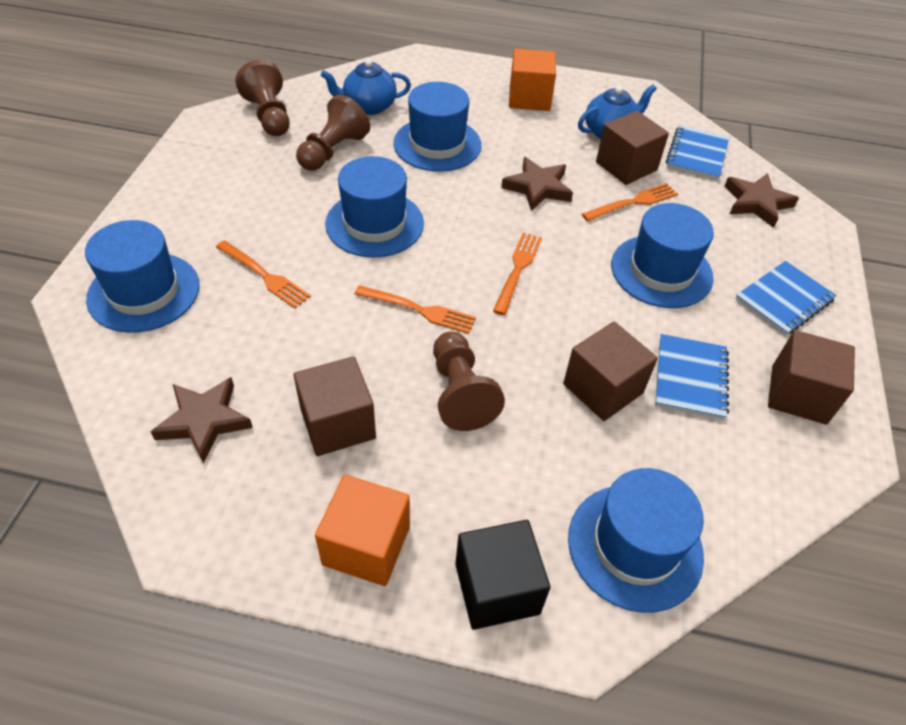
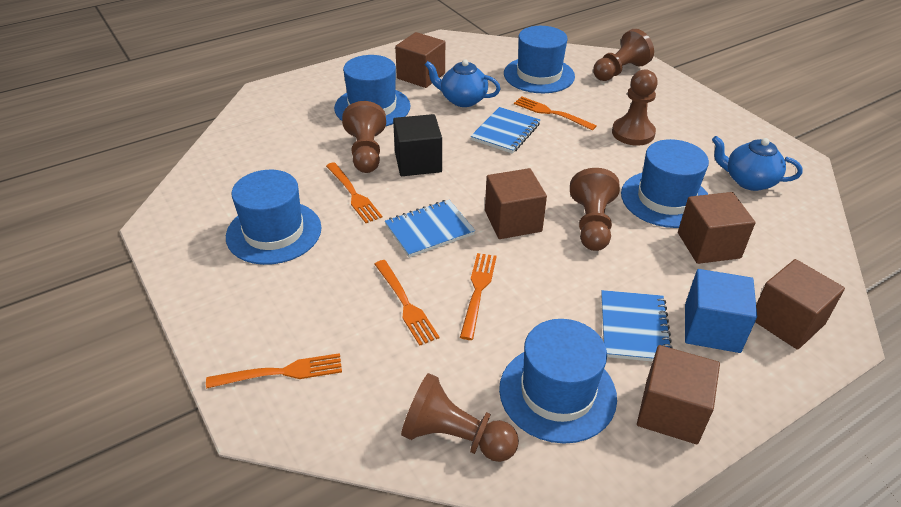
blue cube: none = 0 -> [685,269,757,353] = 1
brown cube: [293,356,376,456] [563,322,658,421] [596,111,669,185] [768,330,855,424] = 4 -> [395,32,445,88] [485,168,547,239] [637,345,720,444] [678,192,755,264] [755,259,845,350] = 5
brown pawn: [235,60,290,136] [296,94,370,171] [433,332,505,431] = 3 -> [342,101,386,173] [401,373,519,462] [570,168,620,251] [593,29,654,81] [612,69,658,146] = 5
brown star: [151,377,253,464] [501,157,573,211] [724,173,799,228] = 3 -> none = 0
orange cube: [315,475,410,586] [509,48,556,111] = 2 -> none = 0
orange fork: [216,240,311,308] [354,285,476,334] [493,232,542,315] [582,183,678,221] = 4 -> [206,353,342,389] [326,162,382,223] [375,260,439,346] [460,253,497,340] [514,97,597,131] = 5

